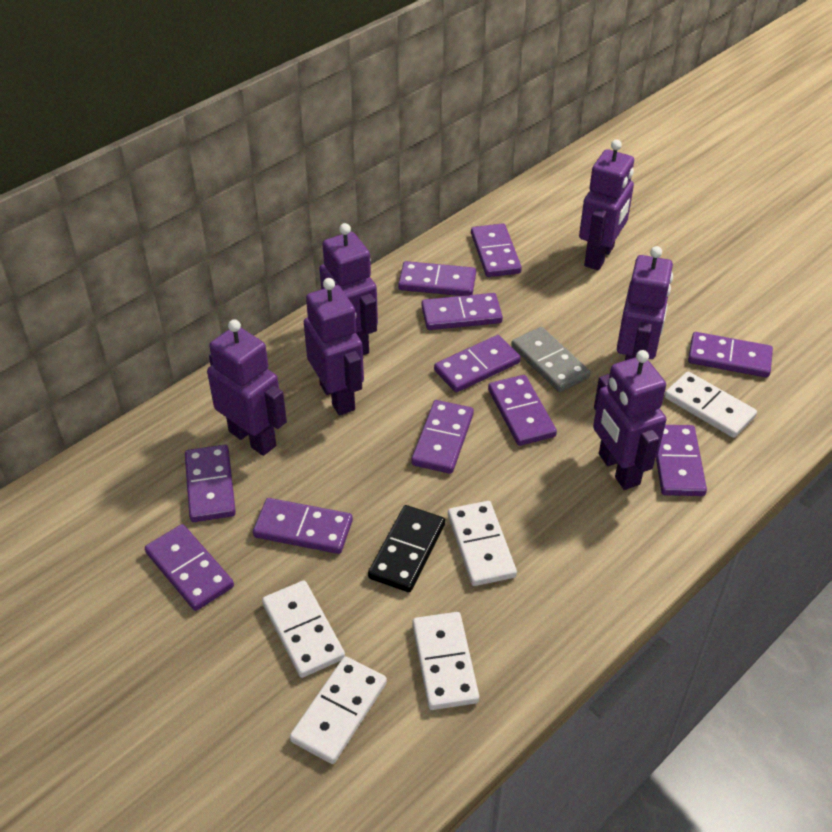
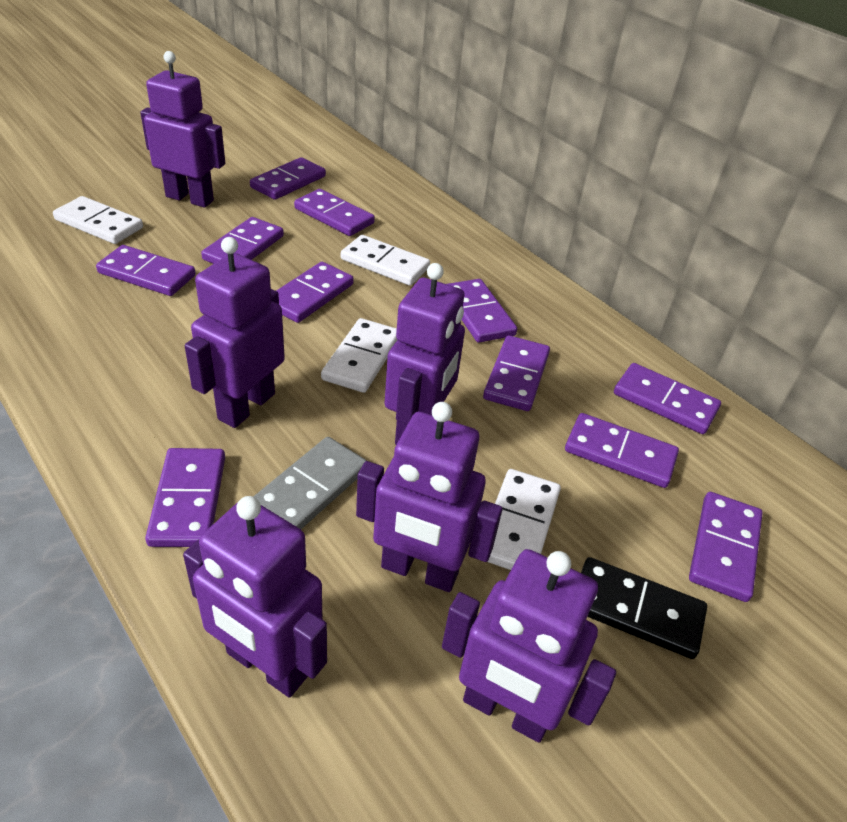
white domino: [262,581,345,678] [290,656,387,764] [412,612,479,710] [448,501,517,586] [665,371,757,438] = 5 -> [53,196,143,244] [321,318,397,393] [341,235,430,286] [487,469,561,570] = 4

